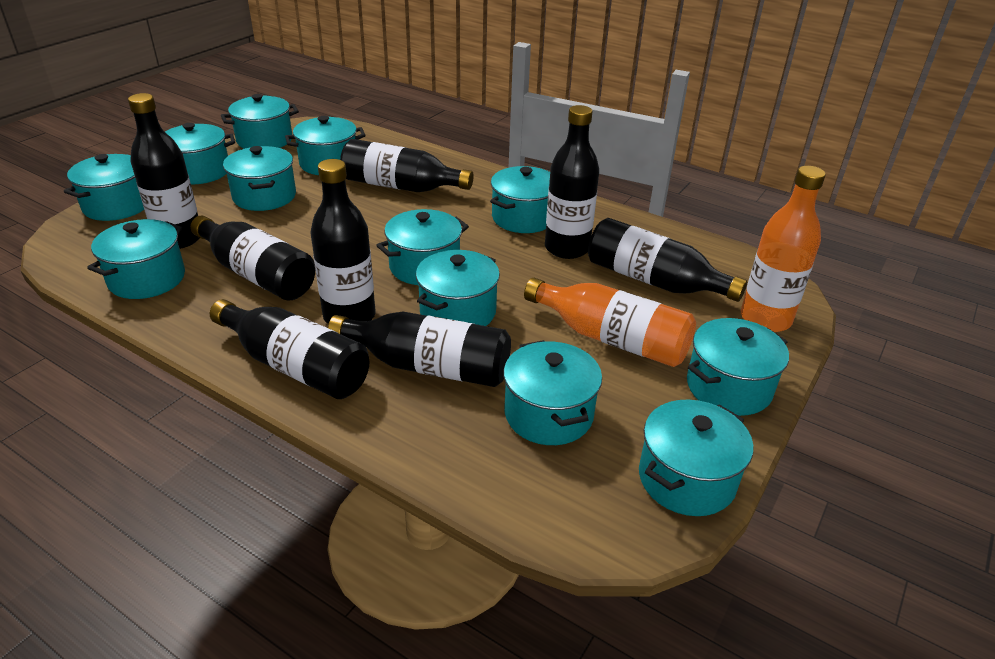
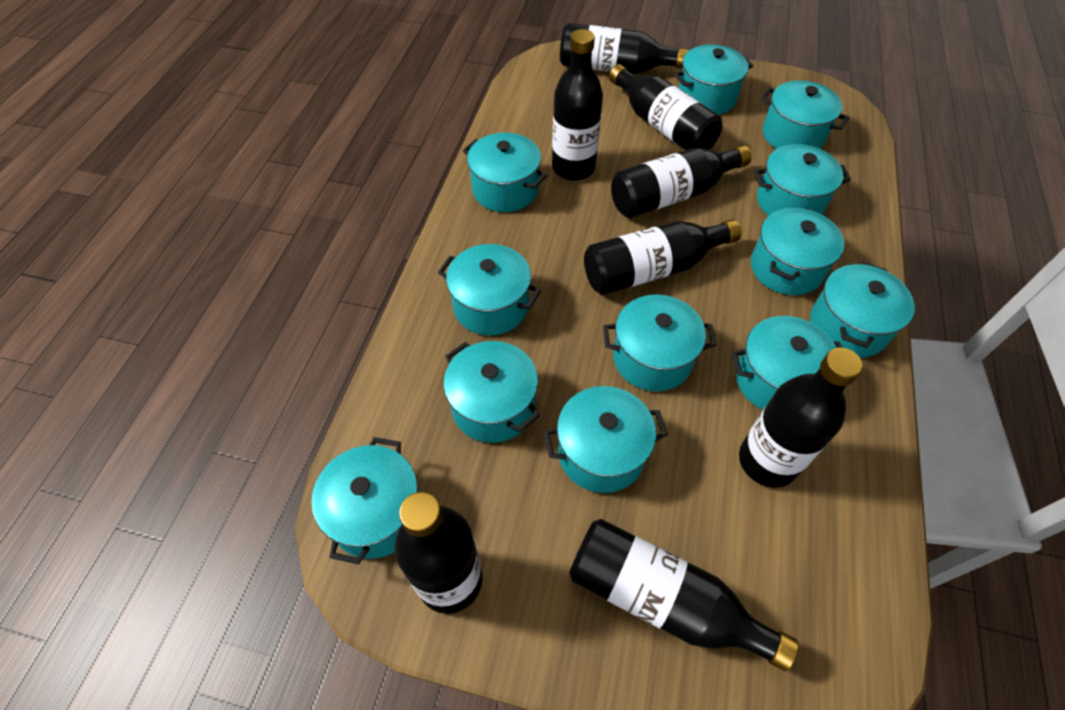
orange bottle: [524,278,696,367] [741,166,826,332] = 2 -> none = 0

